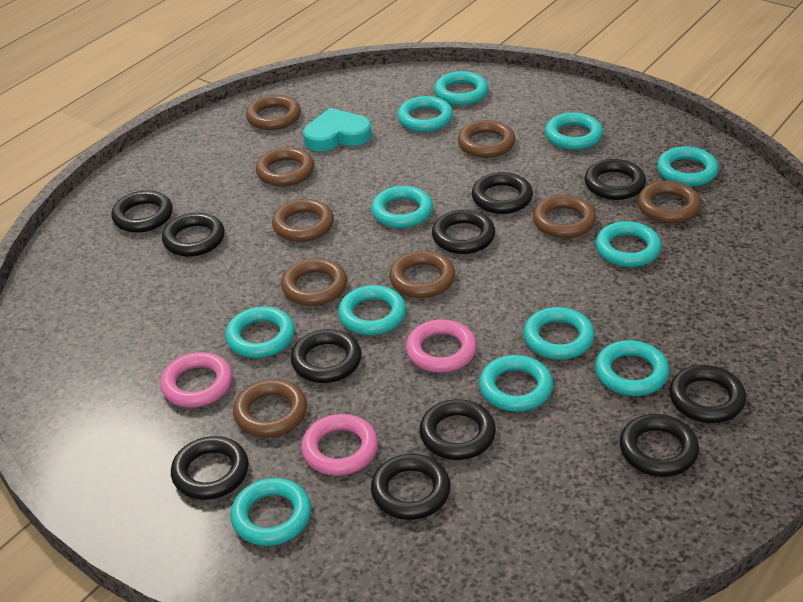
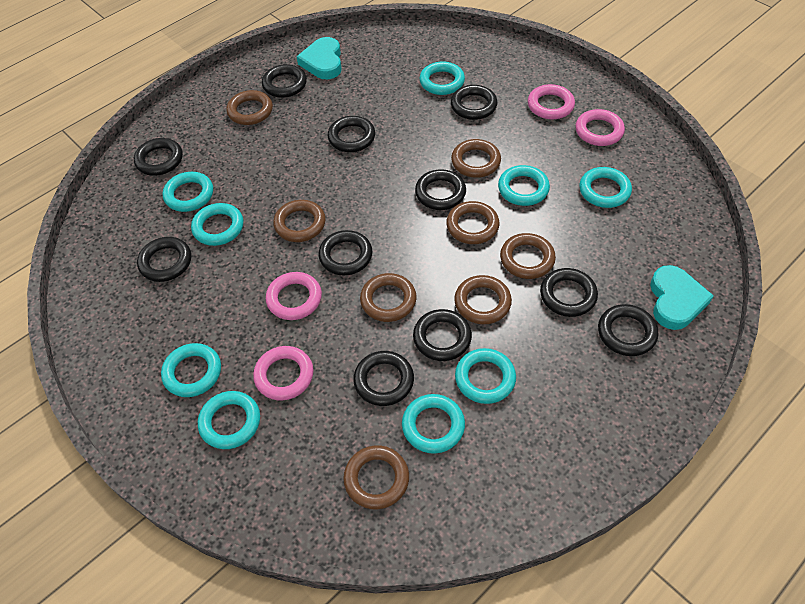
brown ring: [233,379,307,437] [246,95,301,130] [256,147,314,187] [272,199,334,242] [281,258,347,306] [389,251,455,298] [458,120,515,158] [533,195,596,238] [638,181,701,224] = 9 -> [227,90,273,125] [273,200,326,242] [343,445,409,509] [360,273,416,322] [446,201,500,244] [451,139,501,178] [454,275,512,324] [500,233,556,279] = 8
pink ring: [160,352,232,408] [301,414,378,476] [406,319,477,373] = 3 -> [253,346,314,400] [266,272,322,320] [528,84,575,120] [576,109,625,146] = 4
turquoise heart: [303,108,372,151] = 1 -> [297,37,342,79] [650,265,714,330] = 2
turquoise ring: [225,307,295,358] [230,478,311,546] [338,285,406,335] [371,186,433,228] [397,96,453,132] [434,71,488,105] [479,355,553,412] [523,307,595,360] [545,112,603,150] [595,340,669,396] [596,221,662,267] [657,146,719,187] = 12 -> [161,343,221,397] [162,172,213,212] [191,203,243,246] [198,391,260,449] [402,394,465,454] [420,61,465,95] [455,348,516,404] [498,165,550,206] [579,167,632,208] = 9

